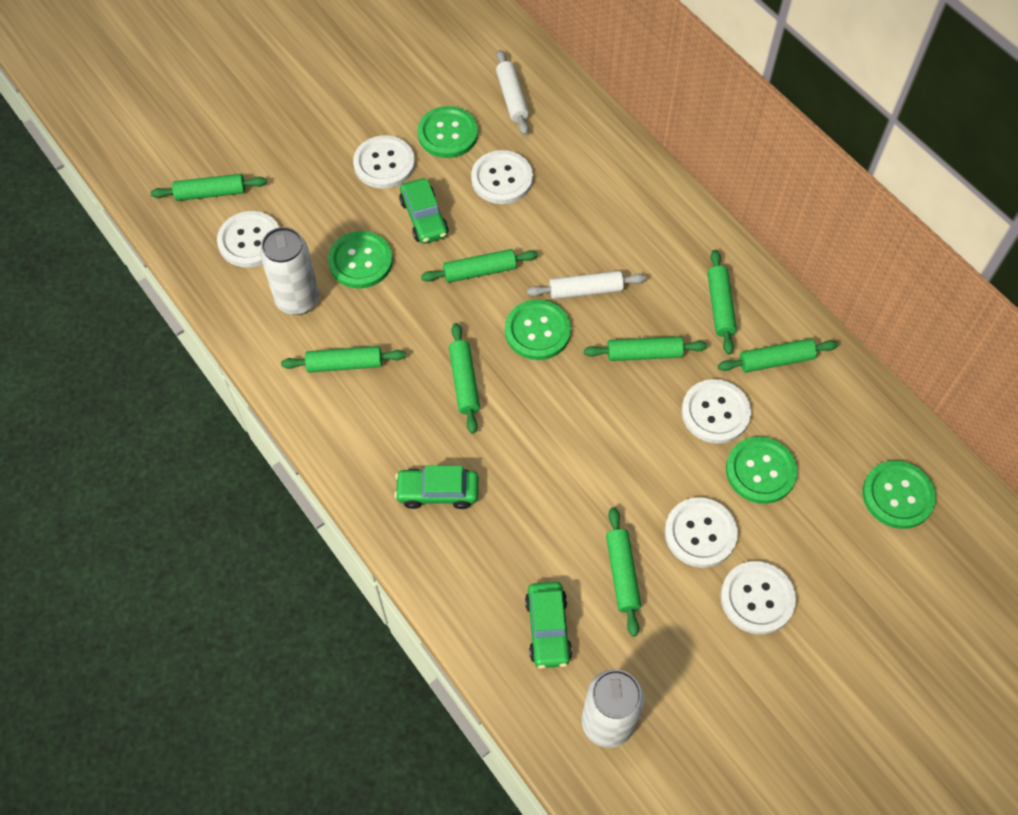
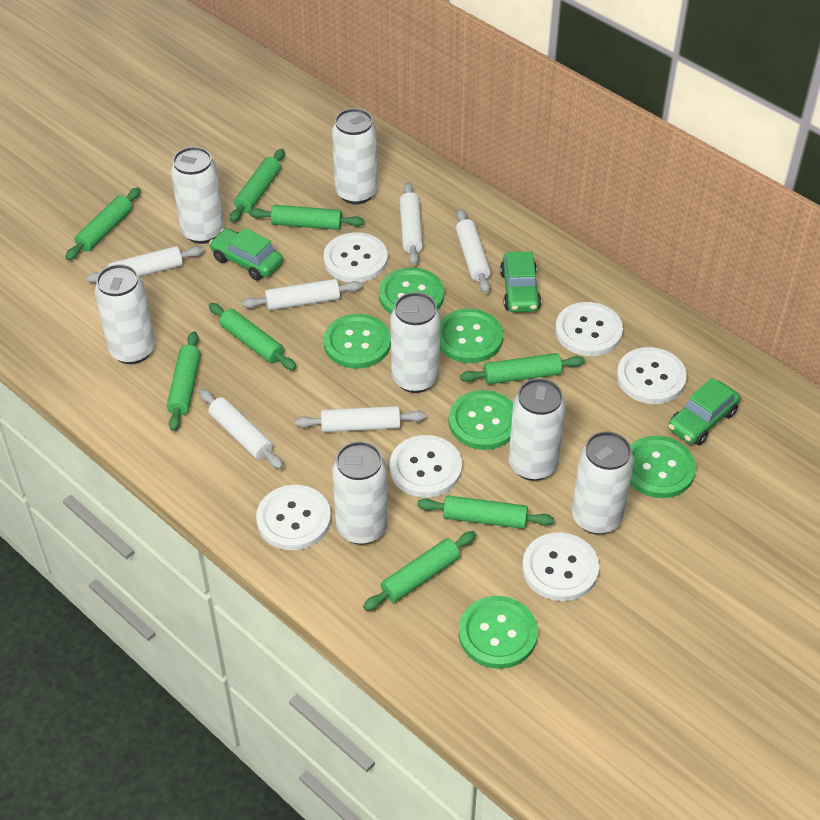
green button: [328,231,393,288] [417,106,478,158] [505,299,571,360] [726,437,798,504] [863,460,936,529] = 5 -> [324,314,391,369] [379,267,444,314] [440,309,503,363] [449,390,513,450] [459,596,538,669] [630,436,696,498] = 6
white can: [260,227,319,315] [582,670,644,748] = 2 -> [95,264,155,364] [171,147,224,244] [332,108,378,204] [332,441,388,545] [391,292,440,393] [509,378,566,481] [572,431,634,535] = 7
white rolling pin: [496,50,529,135] [527,271,646,299] = 2 -> [86,246,204,283] [199,389,283,469] [242,279,363,310] [295,406,426,432] [400,182,423,265] [456,209,491,293] = 6

